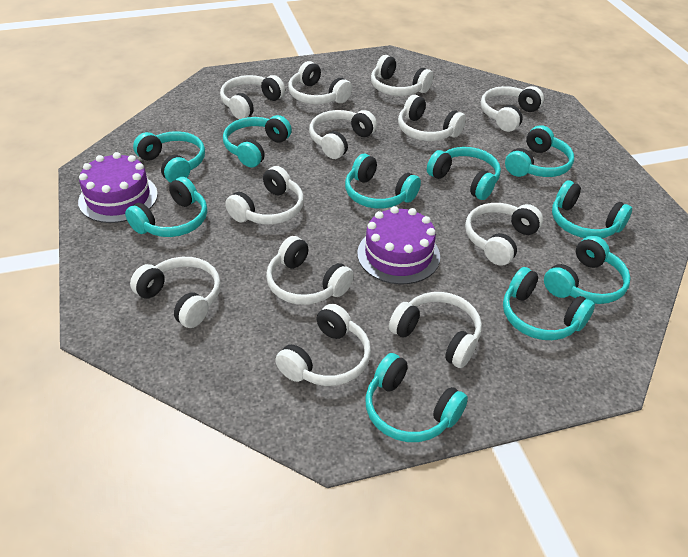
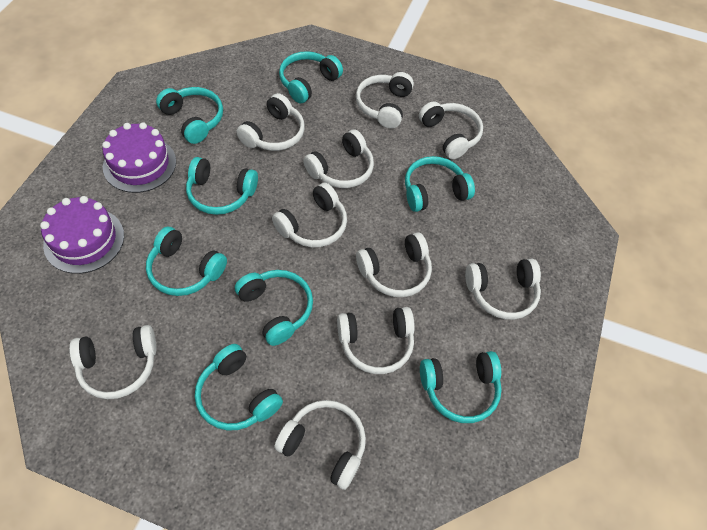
turquoise headphones: [125,177,207,237] [133,131,205,183] [223,115,292,168] [345,154,421,209] [365,353,468,442] [427,147,501,200] [503,267,595,340] [505,125,574,177] [544,236,631,304] [552,180,632,238] = 10 -> [146,227,227,296] [156,87,223,144] [186,157,258,215] [195,344,283,431] [235,270,313,346] [279,51,343,103] [405,156,475,212] [420,351,502,423] = 8
white headphones: [130,257,221,328] [220,75,285,119] [225,166,304,224] [266,236,354,305] [275,304,371,386] [288,61,352,104] [309,110,377,159] [371,55,433,96] [389,292,482,368] [398,95,466,141] [465,203,543,266] [481,86,544,132] = 12 -> [69,325,157,399] [236,93,305,151] [272,183,347,247] [274,400,366,490] [303,130,374,188] [337,307,415,374] [356,72,414,129] [356,232,432,297] [419,101,483,159] [465,259,541,320] = 10

